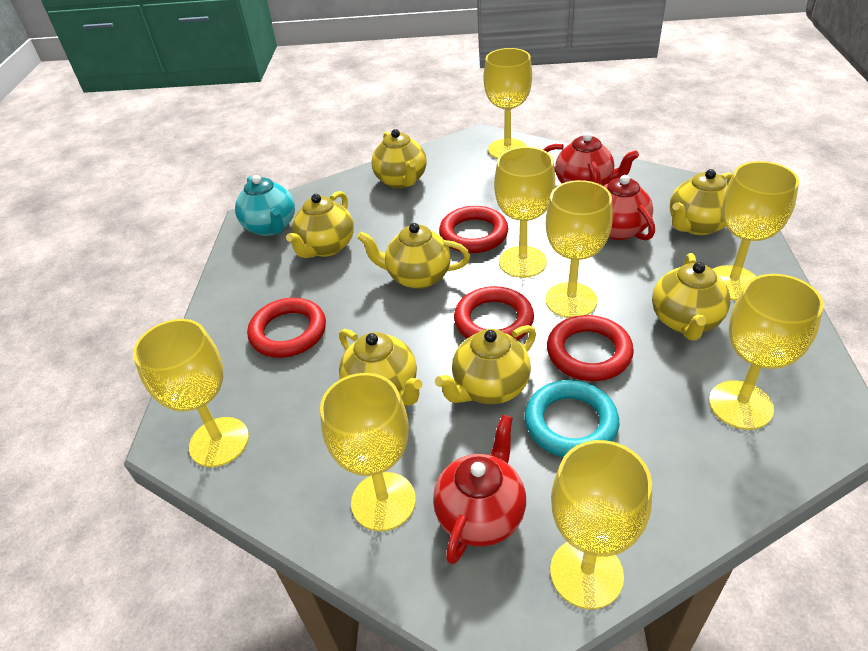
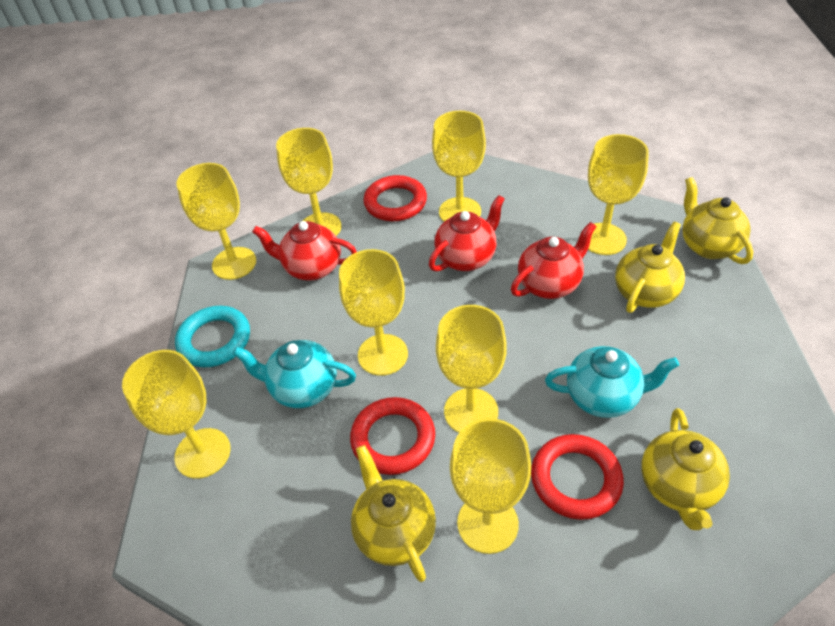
red ring: [247,298,326,358] [439,206,508,253] [454,286,534,340] [547,315,634,381] = 4 -> [350,397,435,475] [364,175,427,221] [531,434,624,520] = 3
turquoise teapot: [235,175,295,236] = 1 -> [233,340,356,408] [545,346,679,418] = 2
yellow teapot: [286,191,354,258] [339,329,423,405] [357,223,470,289] [371,129,426,188] [435,325,536,404] [652,253,730,341] [670,169,732,235] = 7 -> [351,445,436,582] [615,222,685,313] [641,408,730,530] [682,177,753,264] = 4

